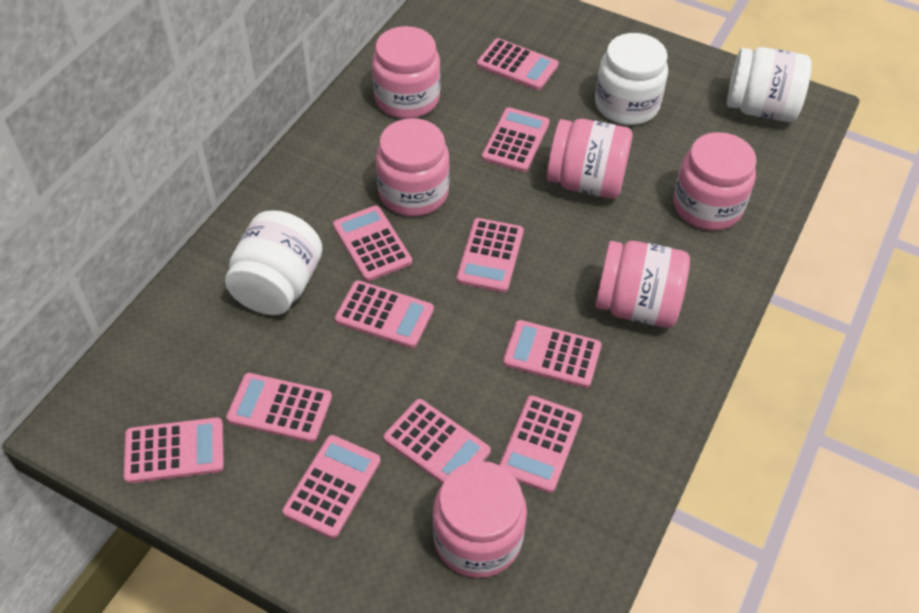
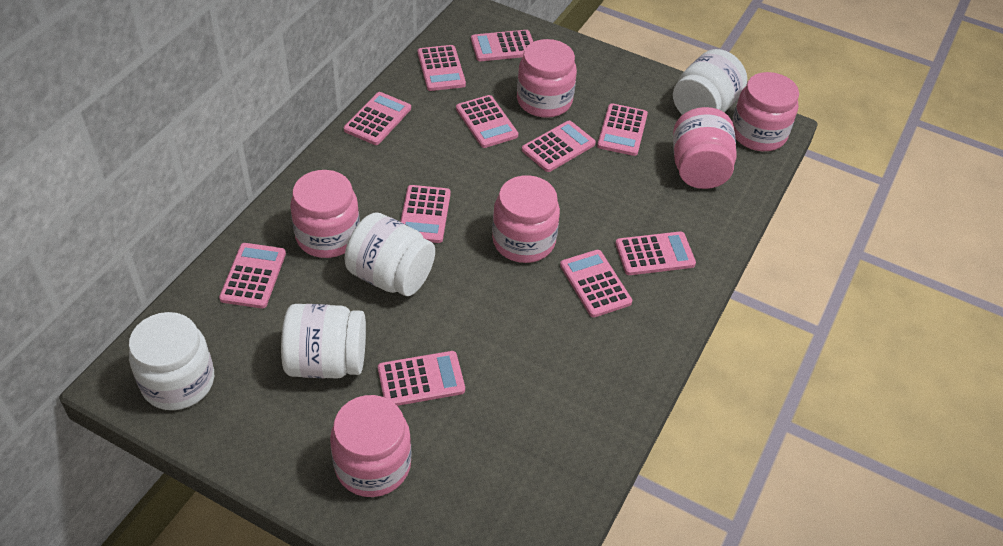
white jar: [225,210,322,315] [595,33,668,125] [727,47,812,122] = 3 -> [129,312,214,410] [281,304,366,379] [344,212,435,296] [673,49,747,115] = 4

